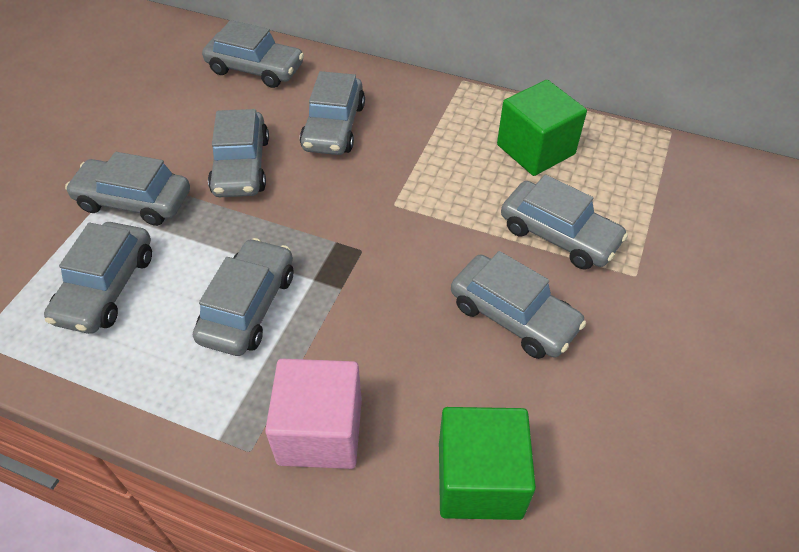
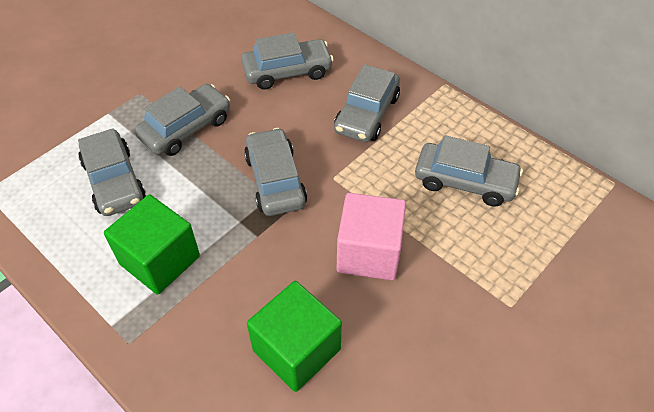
grey car: [44,222,152,334] [65,152,190,226] [193,238,293,356] [202,20,304,88] [208,109,269,197] [300,71,365,155] [451,251,586,359] [501,174,628,270] = 8 -> [78,128,146,216] [135,84,230,156] [241,32,334,90] [244,128,307,216] [334,64,400,142] [415,135,523,207] = 6

